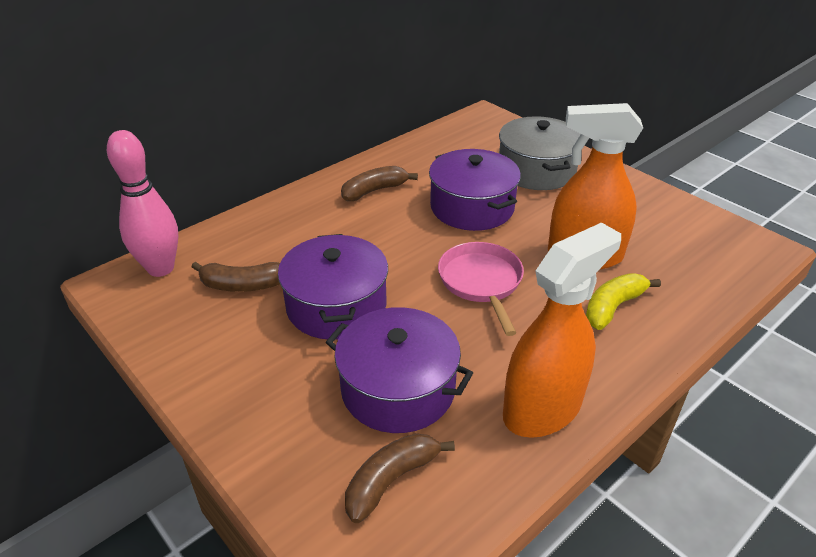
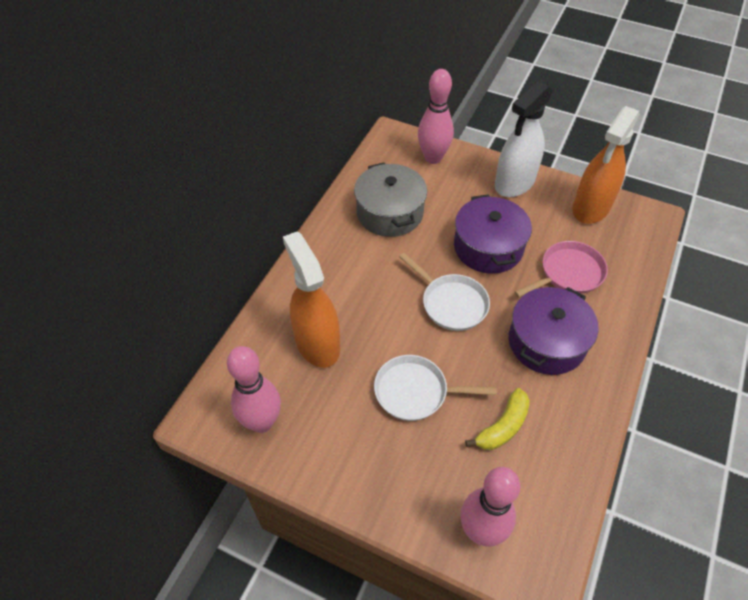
brown banana: [192,262,280,292] [341,166,418,201] [345,433,455,523] = 3 -> none = 0
pink bowling pin: [107,130,178,277] = 1 -> [227,346,281,433] [418,69,454,164] [461,467,520,546] = 3
purple pot: [278,234,388,340] [326,307,473,433] [429,149,521,231] = 3 -> [454,195,532,274] [509,287,599,375] = 2
white pan: none = 0 -> [374,355,497,421] [399,253,490,331] = 2
white spray bottle: none = 0 -> [495,81,553,197] = 1

